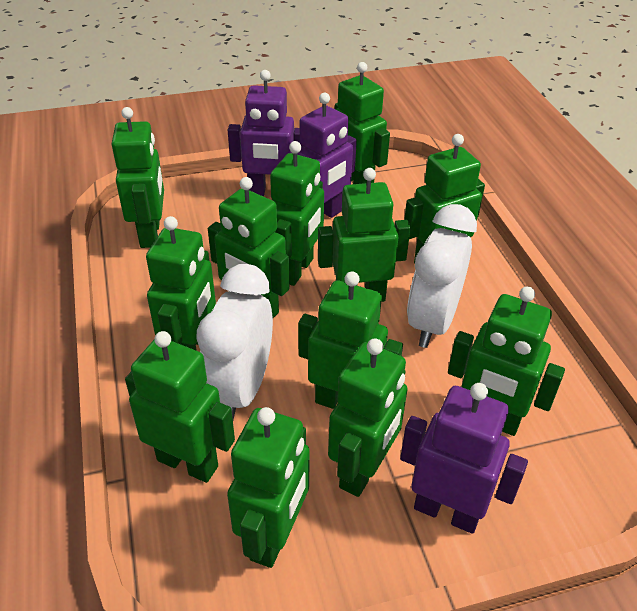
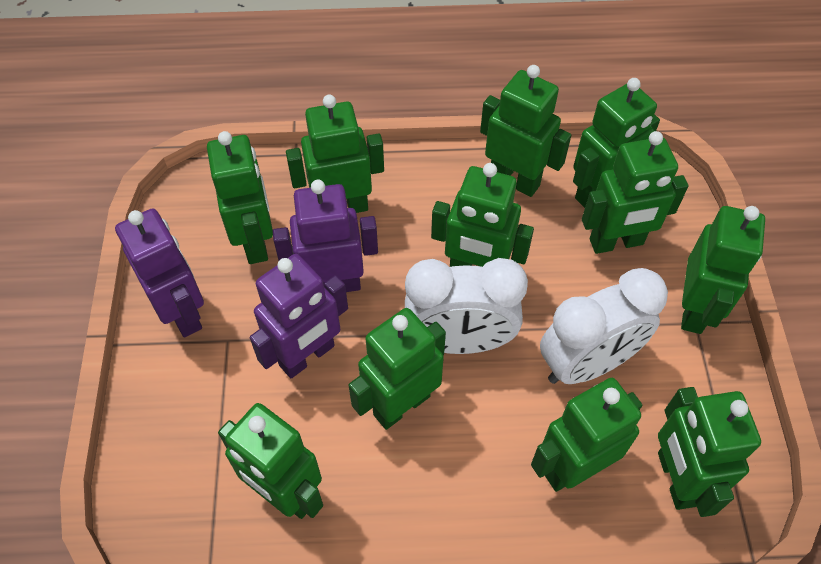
green robot: [112,107,164,248] [125,331,235,483] [146,216,216,351] [208,177,289,318] [227,407,310,568] [270,141,324,286] [298,272,403,409] [318,168,411,302] [328,338,408,497] [335,62,390,184] [404,134,485,264] [448,286,565,436] = 12 -> [207,131,273,264] [218,403,323,519] [286,95,384,213] [348,308,446,430] [431,163,534,267] [480,65,571,197] [531,378,642,492] [573,78,660,208] [582,131,688,254] [658,387,761,517] [681,206,765,334] = 11

